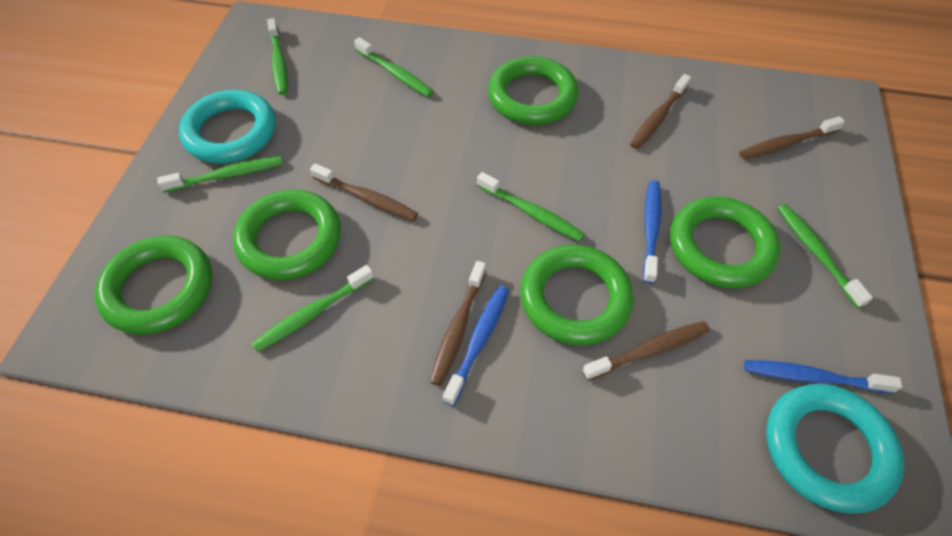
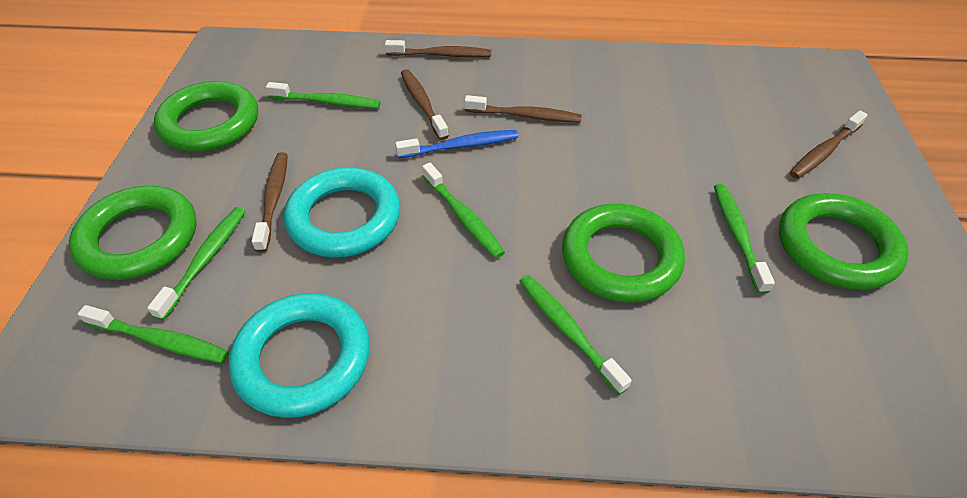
blue toothbrush: [443,285,509,406] [643,180,661,284] [744,360,902,394] = 3 -> [395,130,518,158] = 1
green ring: [95,236,212,335] [233,190,341,280] [488,56,578,125] [520,245,634,345] [670,197,780,288] = 5 -> [69,186,197,280] [154,81,258,152] [562,204,685,303] [779,193,909,290] = 4

